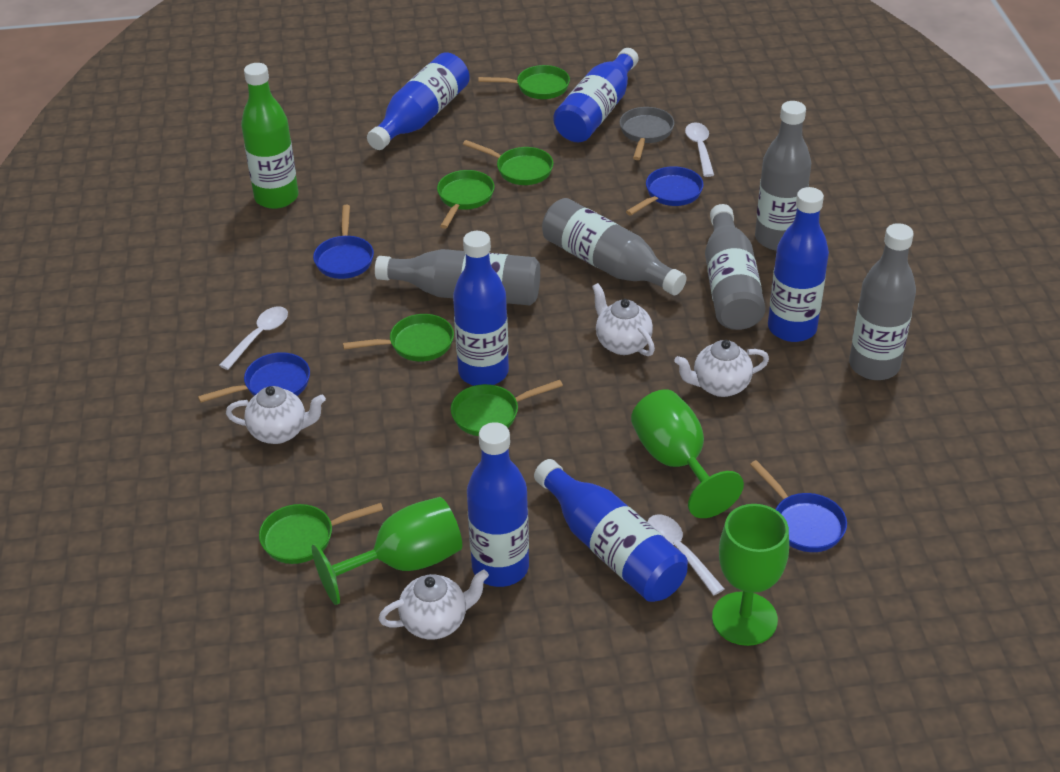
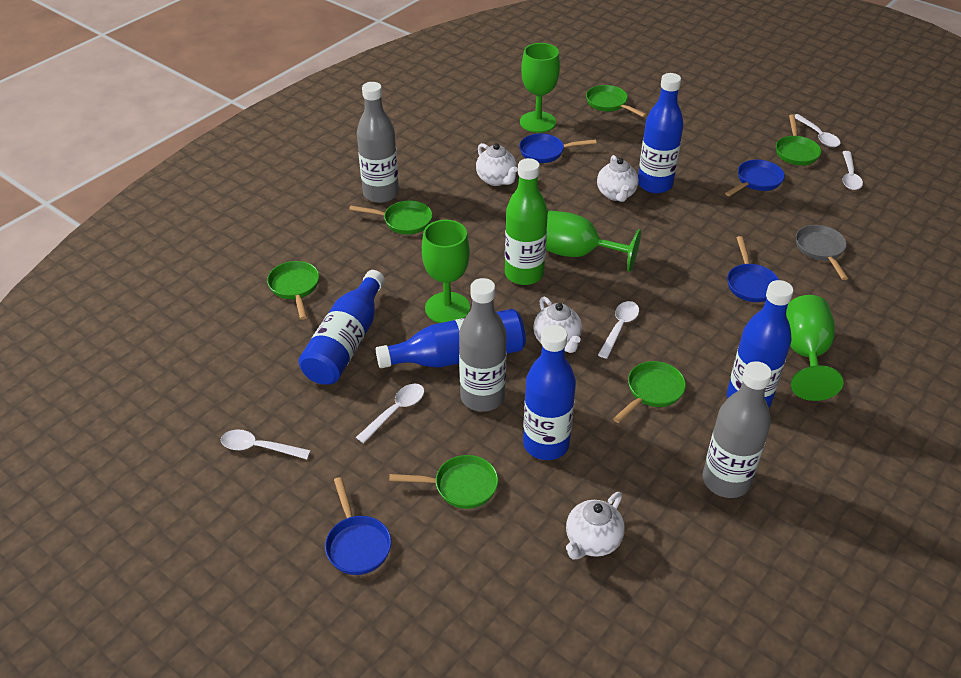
blue bottle: [367,52,470,150] [453,231,509,386] [467,422,529,587] [534,459,688,602] [553,48,638,142] [768,187,829,342] = 6 -> [299,270,385,385] [376,309,526,368] [523,325,576,460] [638,73,684,193] [727,280,794,407] = 5
green goblet: [312,497,462,605] [631,389,744,518] [712,504,789,646] = 3 -> [422,220,470,323] [520,43,560,133] [546,211,641,272] [786,295,843,401] = 4
grey bottle: [375,249,540,305] [542,198,687,295] [705,204,765,330] [755,101,811,251] [849,223,916,380] = 5 -> [357,82,399,203] [459,278,507,412] [702,361,772,498] = 3
white spoon: [219,306,288,370] [647,514,724,595] [685,122,714,177] = 3 -> [221,429,311,459] [356,384,424,443] [598,301,639,359] [794,114,841,147] [842,151,863,190] = 5

